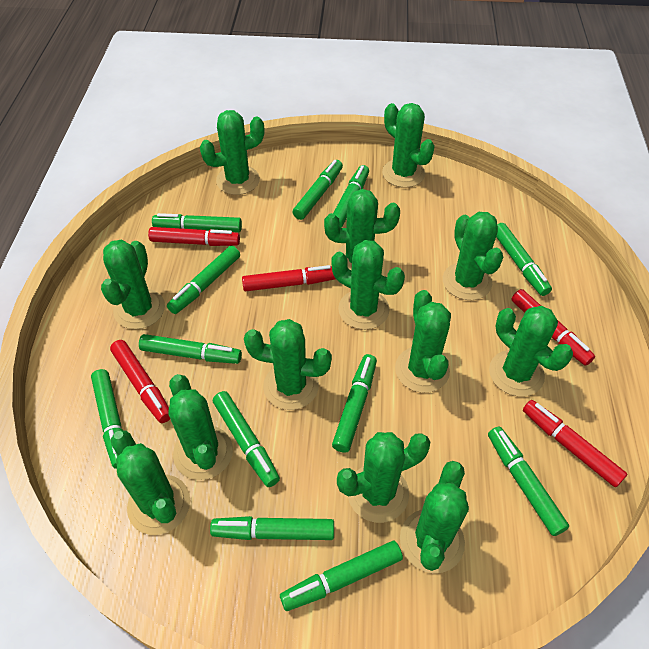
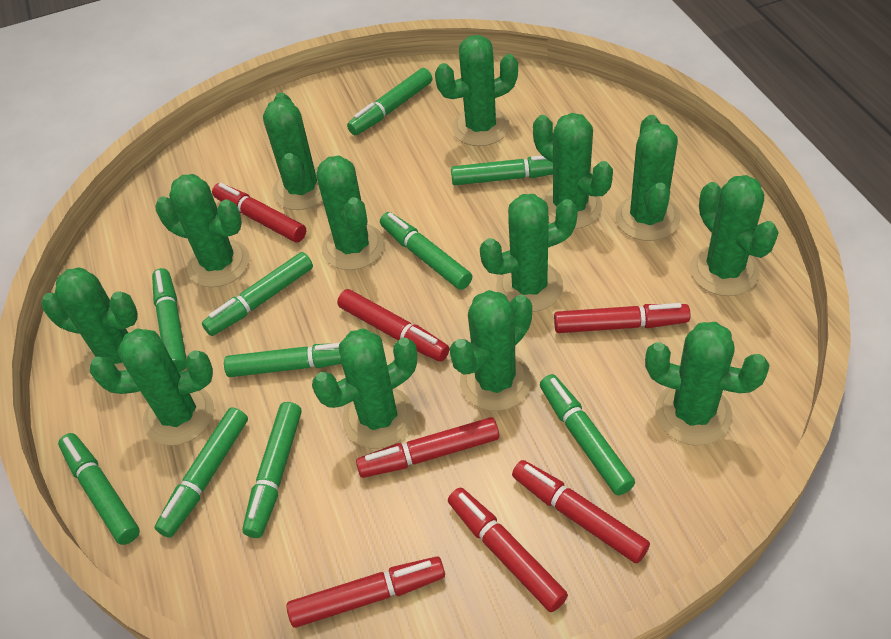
green marker: [91,369,122,469] [139,334,242,364] [152,213,242,232] [167,246,240,314] [210,516,334,540] [213,391,280,487] [280,541,403,611] [292,160,343,220] [332,354,377,453] [333,165,369,228] [488,427,569,536] [496,223,552,296] = 12 -> [58,433,140,545] [152,268,186,372] [154,407,248,538] [202,252,313,336] [224,343,341,377] [242,402,302,538] [347,68,432,135] [380,212,472,290] [451,155,553,185] [540,374,635,495] = 10
red marker: [110,340,170,423] [148,227,240,246] [242,265,336,291] [511,289,595,366] [523,400,627,487] = 5 -> [212,183,306,242] [286,556,445,628] [337,289,450,362] [356,417,499,478] [448,488,568,612] [512,460,650,563] [554,303,690,333] = 7

